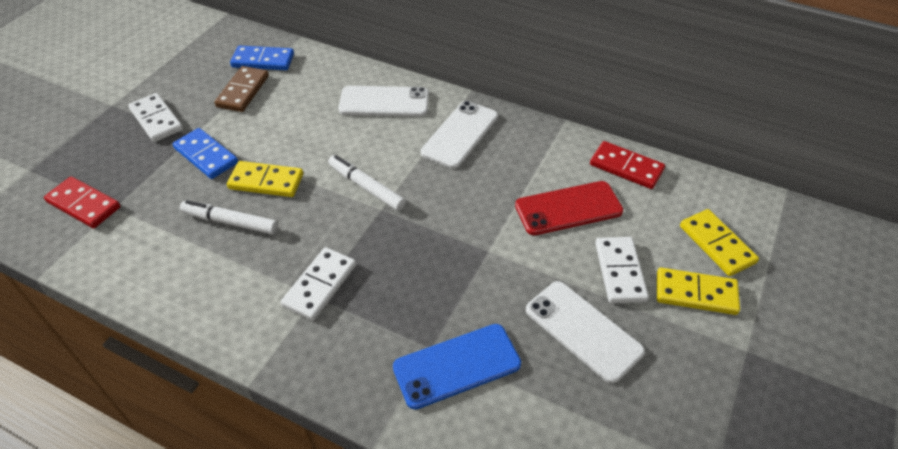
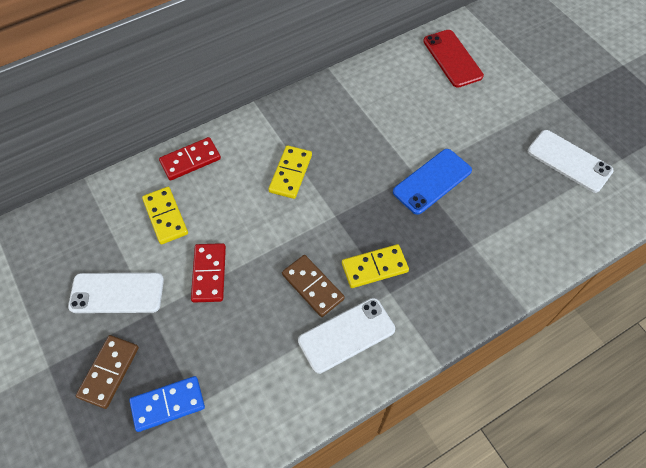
blue domino: [173,128,238,179] [230,45,294,70] = 2 -> [129,376,205,432] = 1
brown domino: [215,66,269,112] = 1 -> [76,335,139,409] [282,255,345,317] = 2
white domino: [128,93,183,142] [281,247,356,321] [595,237,649,303] = 3 -> none = 0
white marker: [180,200,278,234] [328,155,406,211] = 2 -> none = 0

